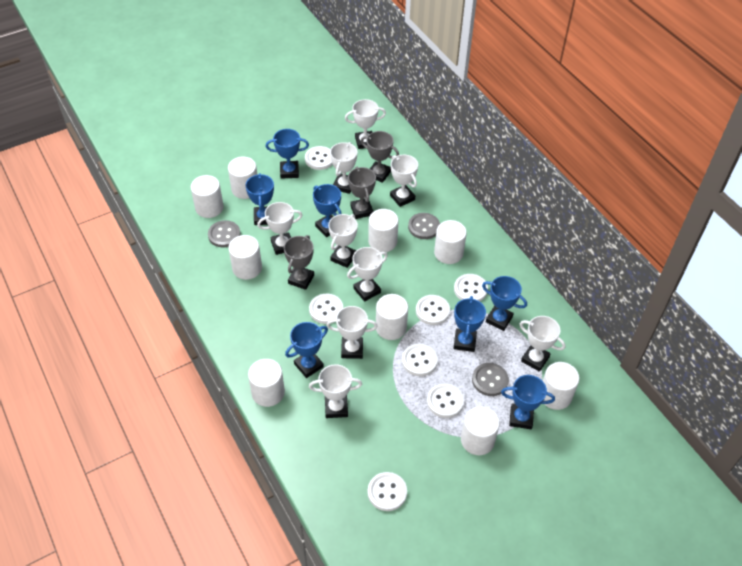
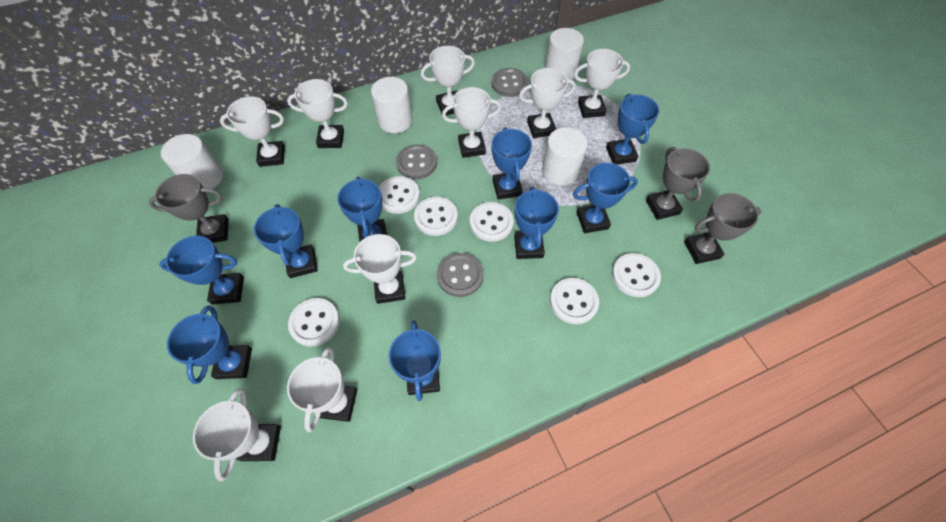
blue trophy: [245,173,274,225] [266,129,309,179] [285,322,328,378] [313,184,341,237] [453,296,486,352] [482,276,527,331] [501,375,555,429] = 7 -> [159,236,244,305] [167,305,252,384] [254,204,318,278] [337,177,387,242] [389,320,441,401] [491,127,532,200] [514,187,559,259] [573,163,638,233] [606,94,660,165] = 9
white button: [305,146,333,170] [309,294,343,324] [367,472,407,511] [402,344,438,376] [416,295,450,325] [427,383,464,418] [454,274,488,301] = 7 -> [288,298,340,346] [379,176,420,214] [414,197,458,236] [470,202,514,242] [550,278,599,324] [612,253,661,297] = 6
white cylinder: [191,175,224,218] [228,157,257,199] [228,235,262,280] [248,359,285,407] [368,209,399,252] [376,294,408,340] [434,220,467,264] [461,406,500,455] [543,362,580,410] = 9 -> [161,134,223,189] [371,77,413,133] [542,127,588,186] [545,28,584,80] = 4

